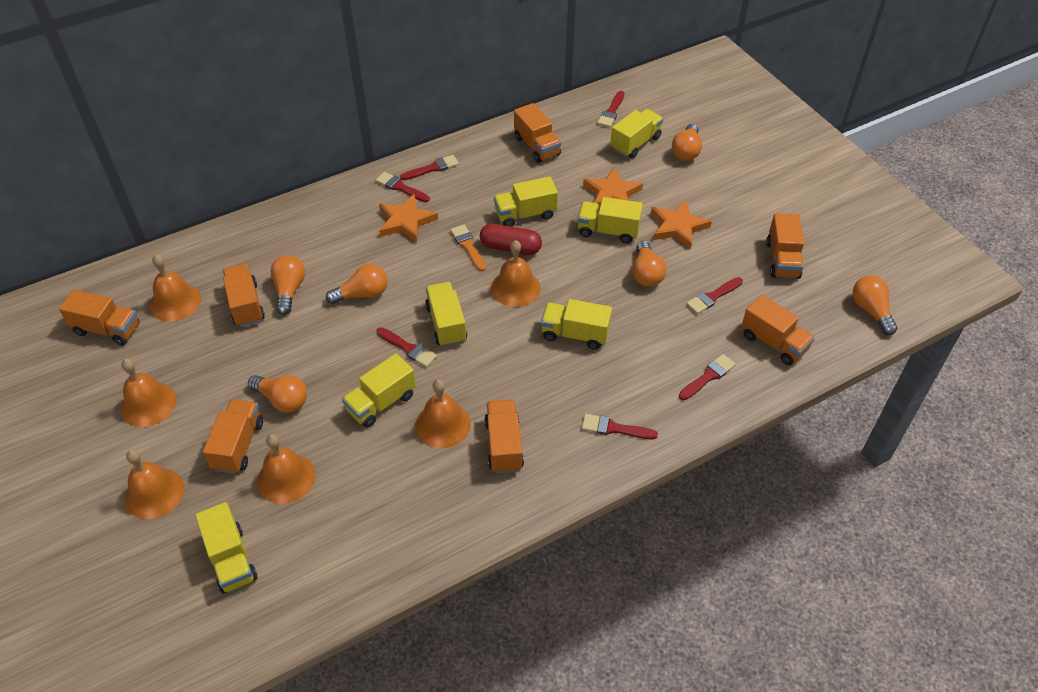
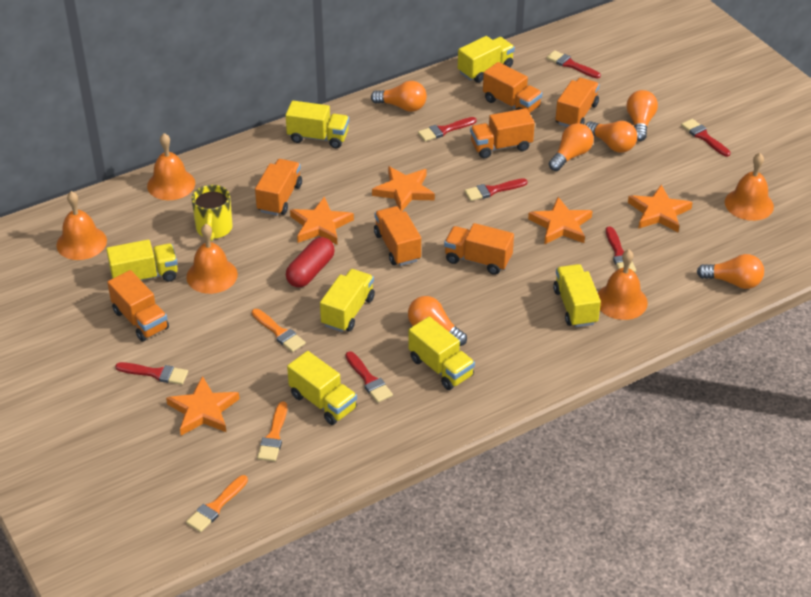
orange bell: [120,359,176,427] [125,450,184,519] [150,255,201,322] [257,434,315,504] [415,380,471,448] [491,240,541,307] = 6 -> [56,191,107,260] [147,133,195,200] [186,224,238,294] [598,249,648,320] [725,153,774,221] = 5
orange brush: [450,225,486,272] = 1 -> [186,475,248,532] [252,309,306,352] [257,402,287,462] = 3
orange star: [379,194,438,242] [583,167,643,206] [651,200,712,249] = 3 -> [166,376,240,436] [290,197,354,245] [372,166,435,212] [528,197,592,244] [628,185,693,232] = 5
yellow mug: none = 0 -> [192,185,233,241] = 1

